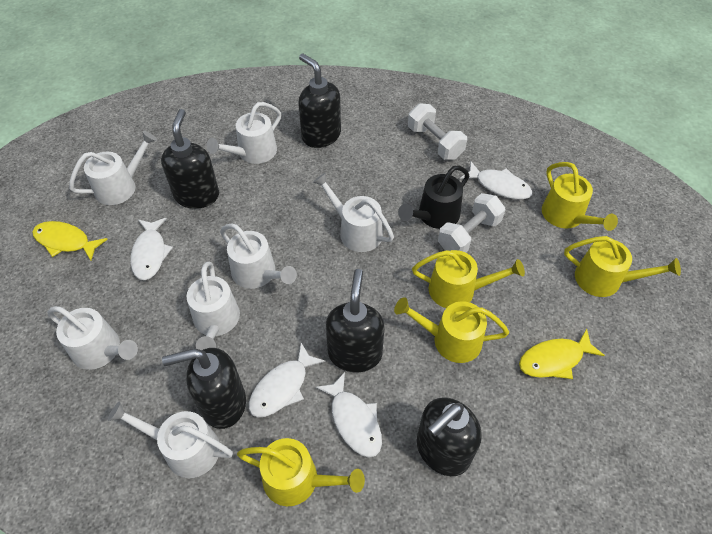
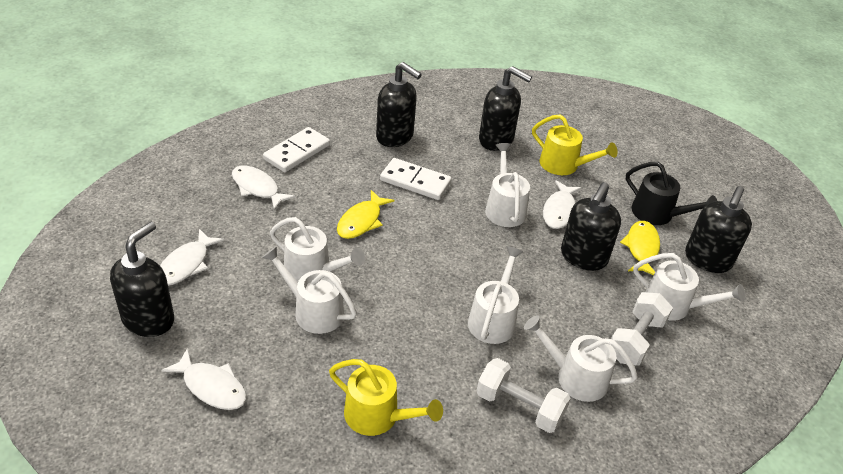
white domino: none = 0 -> [263,127,330,172] [380,158,452,200] = 2
white watering can: [48,306,138,370] [69,131,157,205] [108,401,233,478] [187,261,240,350] [207,102,281,164] [220,224,297,289] [313,173,394,252] = 7 -> [262,246,357,334] [270,217,365,282] [468,246,524,344] [485,143,530,227] [524,315,638,402] [633,253,745,321] = 6
yellow watering can: [237,438,365,506] [394,297,509,363] [412,250,525,308] [542,162,618,231] [564,236,681,297] = 5 -> [329,359,443,436] [532,114,618,175] = 2

